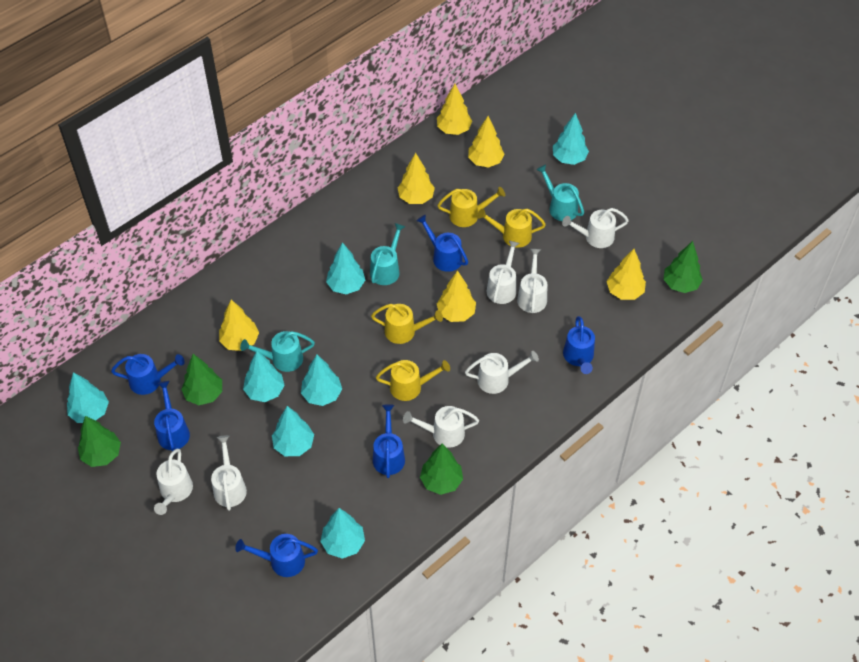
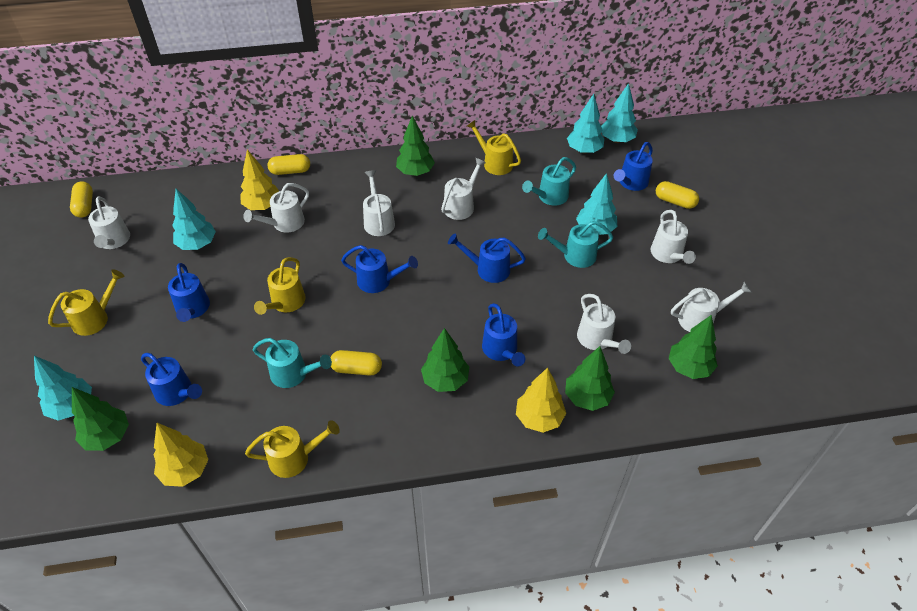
green tree: [78,416,121,467] [181,354,222,405] [420,444,463,495] [663,241,703,293] = 4 -> [72,387,129,451] [396,115,435,176] [421,328,469,392] [565,346,615,411] [668,315,718,379] = 5
turquoise tree: [67,372,109,423] [243,351,285,402] [272,406,314,456] [301,355,342,406] [320,508,365,559] [326,242,365,294] [553,113,589,165] = 7 -> [34,356,92,421] [172,189,216,250] [567,94,605,154] [576,173,617,235] [601,83,638,143] = 5
yellow capsule: none = 0 -> [70,181,93,218] [267,154,310,175] [330,350,382,376] [656,181,699,209] = 4
yellow tree: [219,300,259,351] [398,153,435,204] [437,84,472,135] [437,270,476,322] [468,116,505,168] [606,249,646,300] = 6 -> [154,423,208,487] [240,149,279,210] [516,367,566,433] = 3

